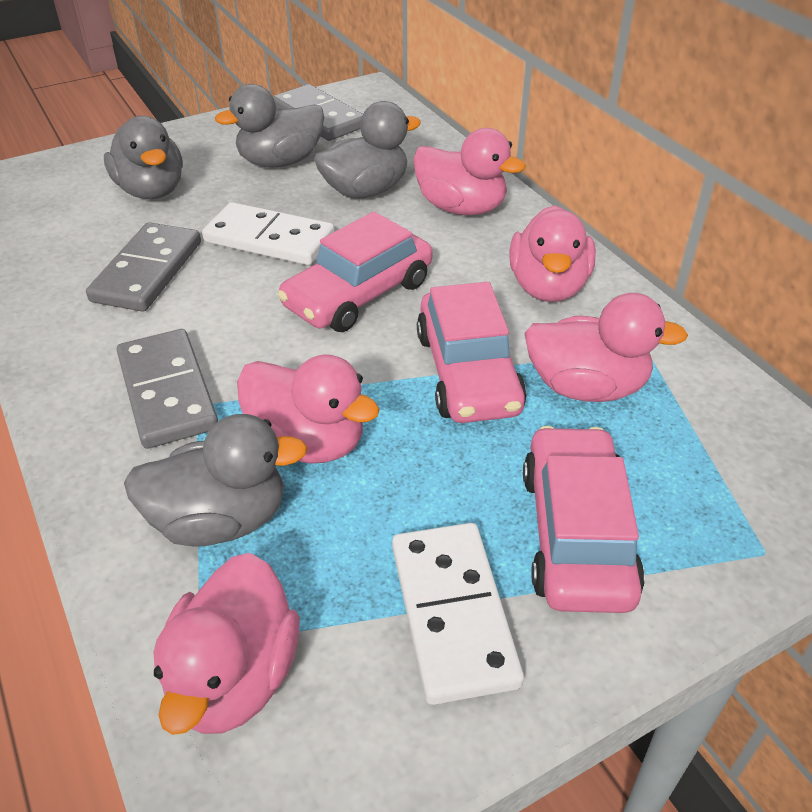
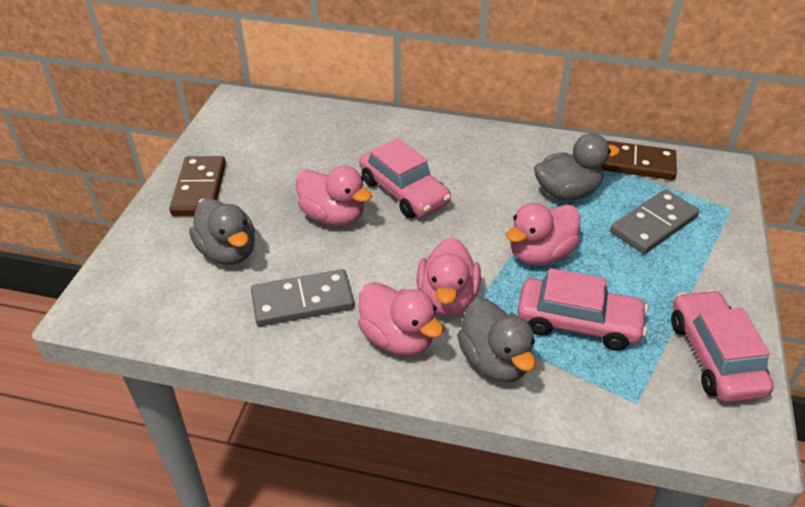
brown domino: none = 0 -> [169,156,226,216] [601,140,677,180] = 2
grey domino: [86,222,201,312] [117,329,218,449] [273,84,363,141] = 3 -> [251,269,354,326] [610,190,699,254] = 2
grey duck: [104,116,183,199] [124,414,308,547] [215,84,324,167] [314,101,421,199] = 4 -> [189,198,255,265] [457,298,536,382] [534,133,620,200] = 3
pink duck: [153,553,300,735] [237,354,380,464] [413,128,526,215] [509,205,596,302] [524,293,688,402] = 5 -> [296,165,372,226] [358,282,444,356] [417,237,481,316] [506,203,580,265] = 4
white domino: [202,202,334,265] [392,523,524,705] = 2 -> none = 0

